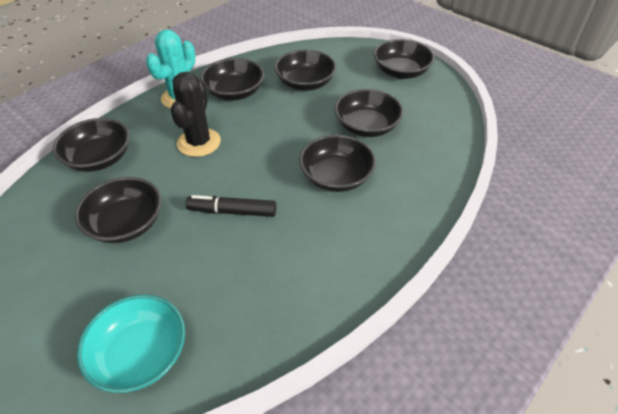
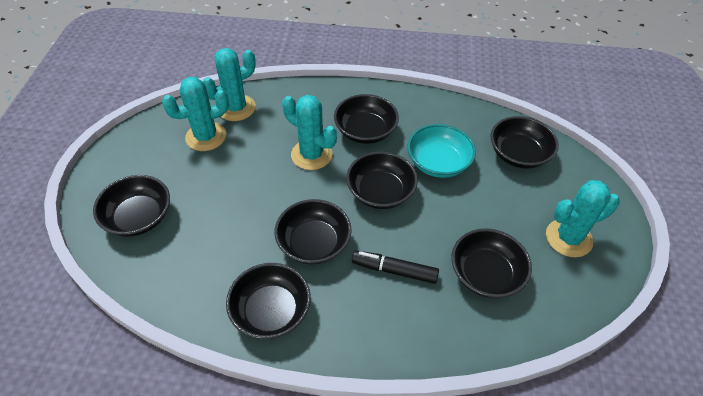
black cactus: [171,72,221,157] = 1 -> none = 0
turquoise cactus: [146,29,195,109] = 1 -> [162,77,229,151] [203,48,256,121] [282,95,337,170] [546,180,620,257] = 4

